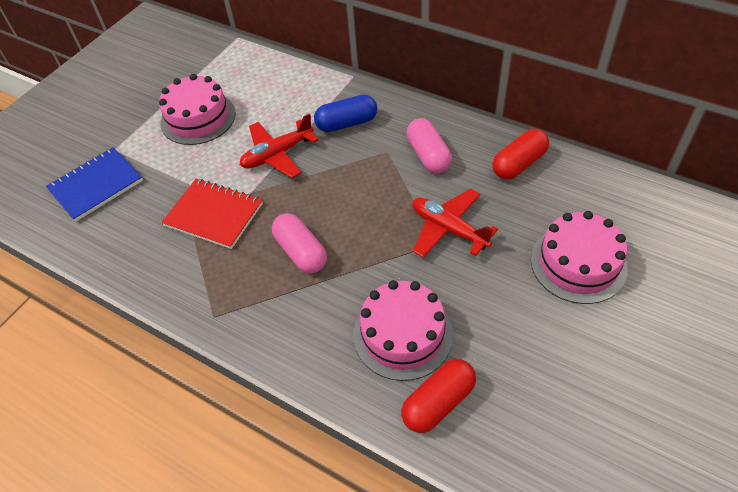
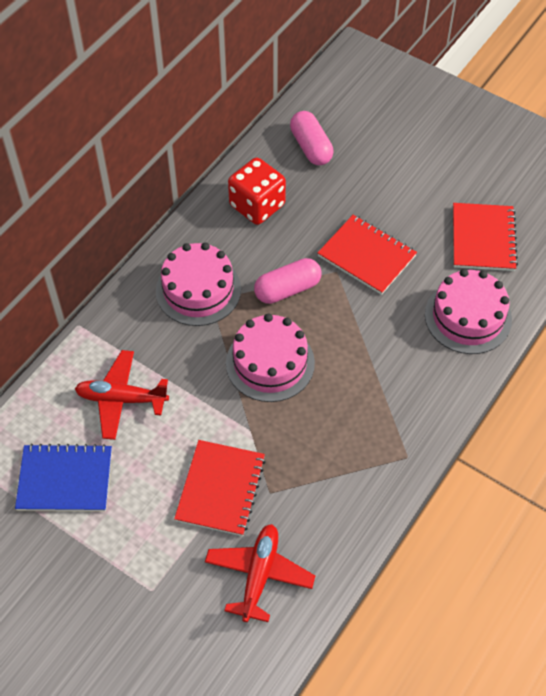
blue capsule: [314,94,377,132] = 1 -> none = 0
red capsule: [401,359,476,433] [492,129,549,180] = 2 -> none = 0
red dice: none = 0 -> [228,157,286,225] = 1
red notebook: [162,179,263,249] = 1 -> [174,440,266,536] [318,215,417,295] [453,203,518,271] = 3

